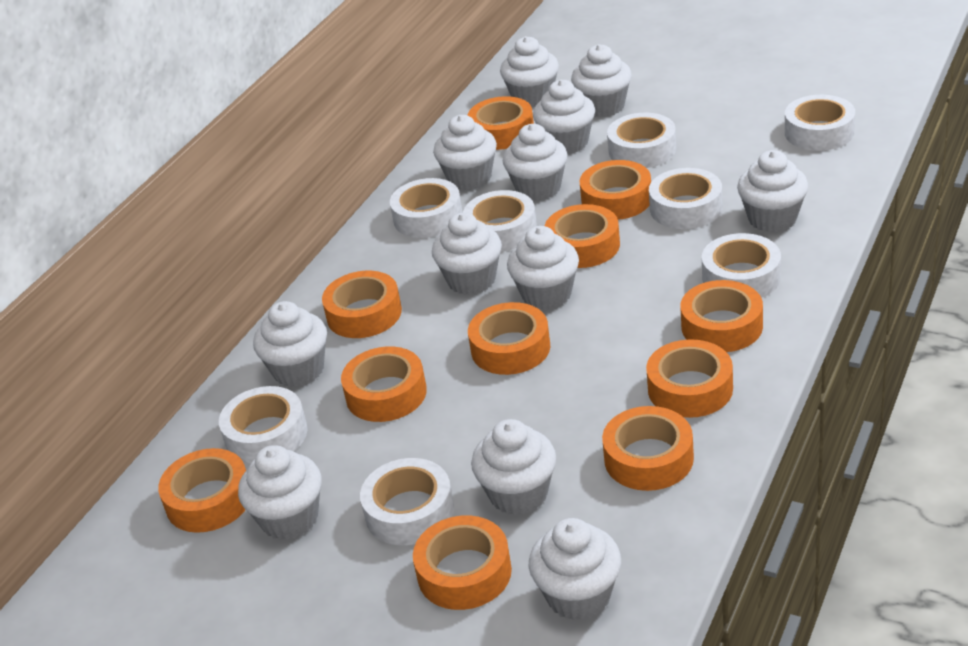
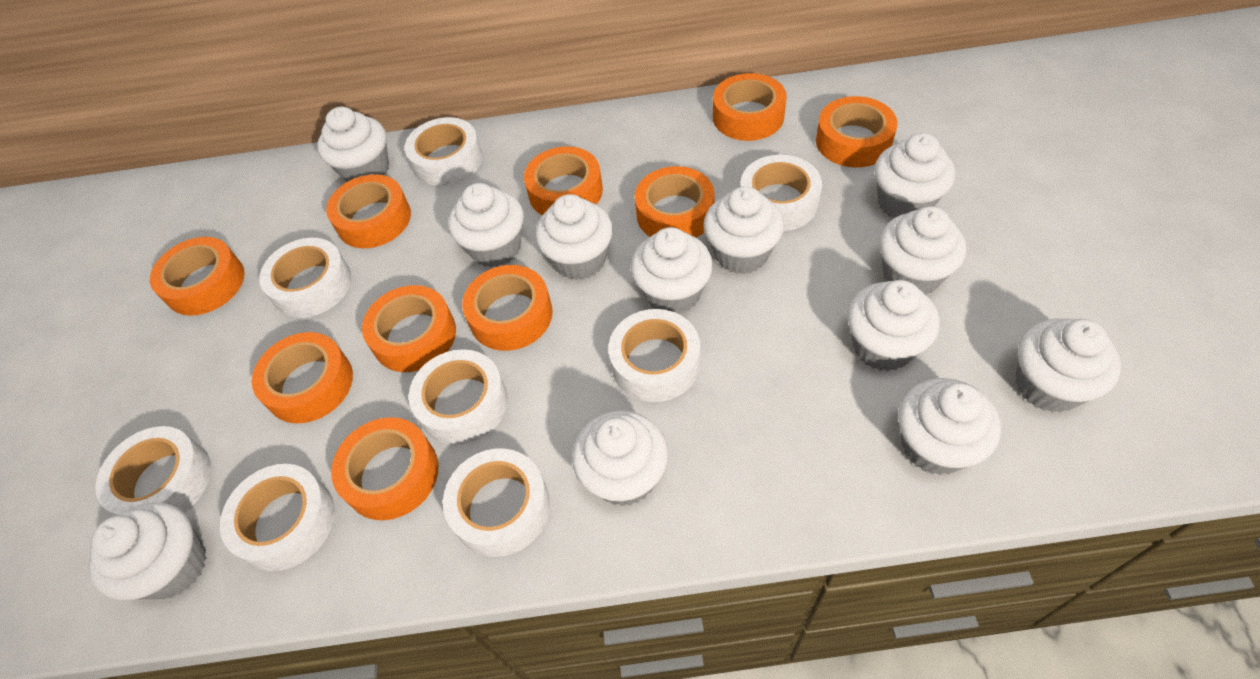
orange tape: [158,448,246,533] [322,271,402,338] [341,346,427,422] [413,515,512,610] [468,96,534,150] [468,302,550,375] [545,204,620,268] [580,160,651,220] [602,406,694,491] [646,339,733,418] [681,280,763,352] = 11 -> [150,237,245,316] [252,332,353,423] [326,174,411,248] [331,417,439,520] [362,285,456,372] [462,265,553,351] [524,146,603,215] [635,166,715,238] [713,73,787,141] [816,96,898,167] = 10

